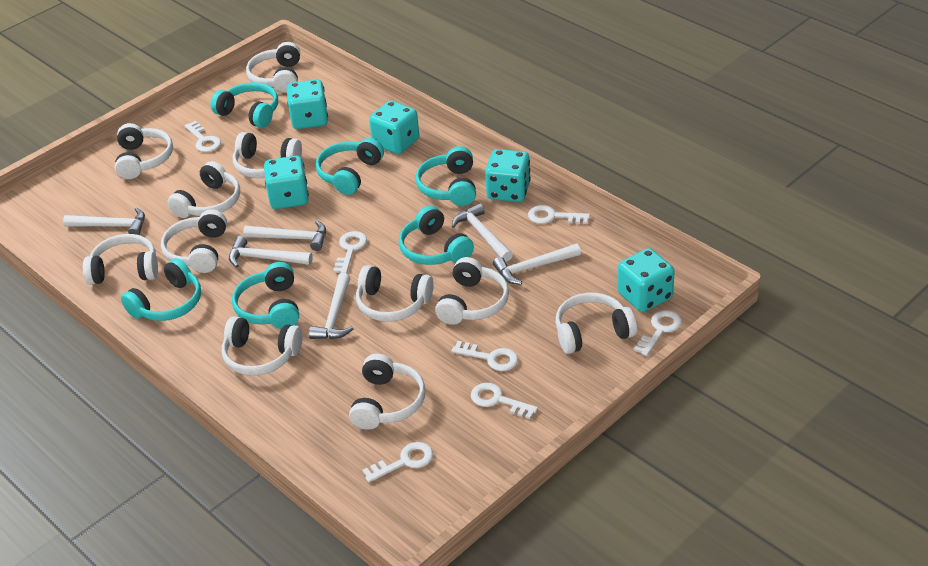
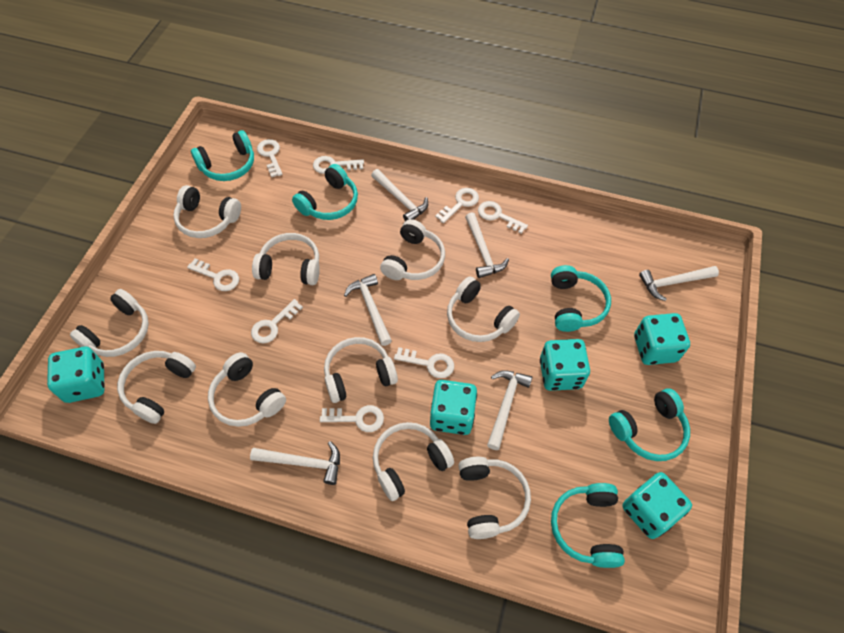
turquoise headphones: [121,258,201,321] [211,82,278,128] [232,262,299,329] [316,138,384,195] [399,206,474,265] [415,146,476,206] = 6 -> [191,130,254,181] [292,164,358,220] [551,265,611,332] [551,483,625,568] [609,388,690,461] = 5
white headphones: [83,234,158,285] [115,123,173,179] [161,209,227,273] [168,161,240,218] [222,316,303,376] [233,132,302,178] [246,42,300,93] [349,354,426,430] [356,265,433,322] [435,257,509,325] [555,293,637,354] = 11 -> [70,289,149,357] [117,351,196,424] [173,185,241,238] [208,352,286,427] [252,233,320,285] [324,337,398,403] [373,422,454,501] [380,219,445,280] [447,276,520,342] [458,457,531,539] = 10
white key: [184,121,221,152] [333,231,367,273] [362,442,433,483] [452,341,518,371] [471,383,538,419] [528,205,590,224] [634,310,682,356] = 7 -> [187,258,239,291] [251,299,303,343] [257,139,283,177] [313,156,364,174] [320,405,384,432] [394,347,454,378] [435,188,479,223] [478,201,528,234] = 8

